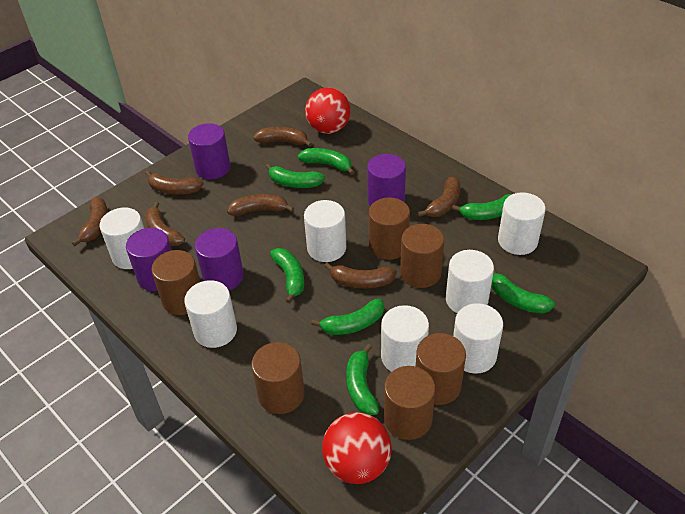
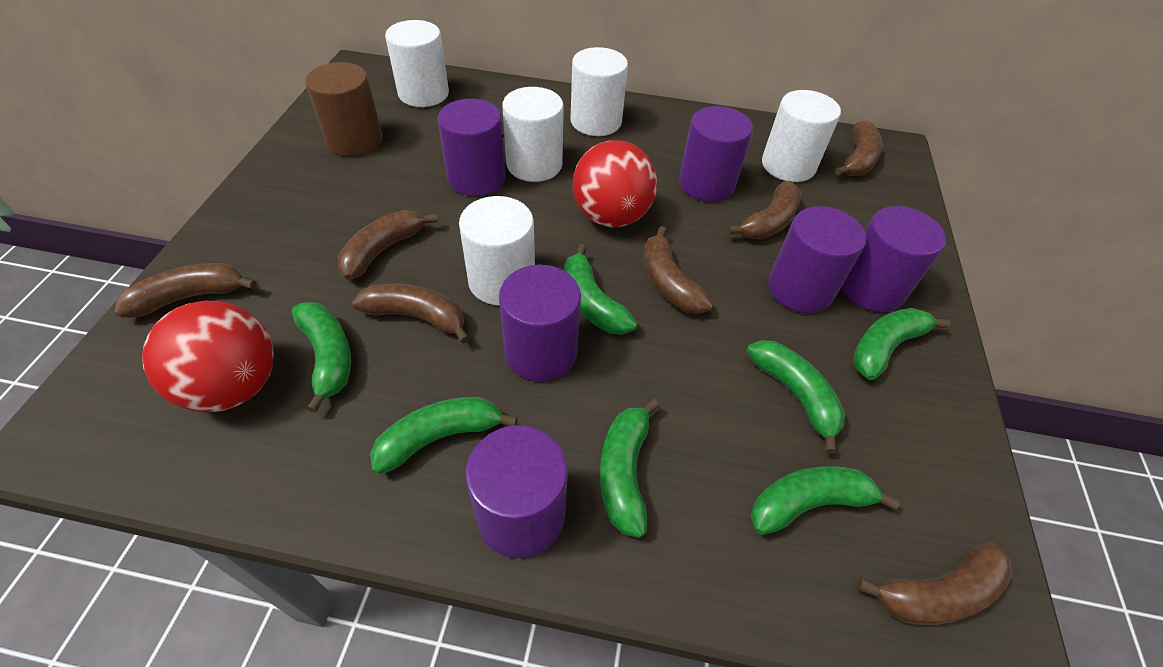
brown cylinder: [151,250,200,315] [251,342,304,414] [369,197,410,260] [384,366,435,440] [400,224,444,288] [416,333,466,405] = 6 -> [305,62,382,156] = 1
purple cylinder: [126,228,171,291] [188,123,230,179] [195,228,244,290] [367,154,406,206] = 4 -> [438,99,505,196] [466,425,568,558] [499,265,581,381] [679,106,753,202] [768,206,866,313] [841,206,946,312] = 6
white cylinder: [100,208,145,269] [184,280,237,348] [304,200,346,262] [381,305,429,372] [446,250,494,313] [453,303,503,374] [498,192,546,255] = 7 -> [385,20,449,107] [459,196,535,305] [502,87,564,182] [571,47,628,136] [762,90,841,182] = 5

